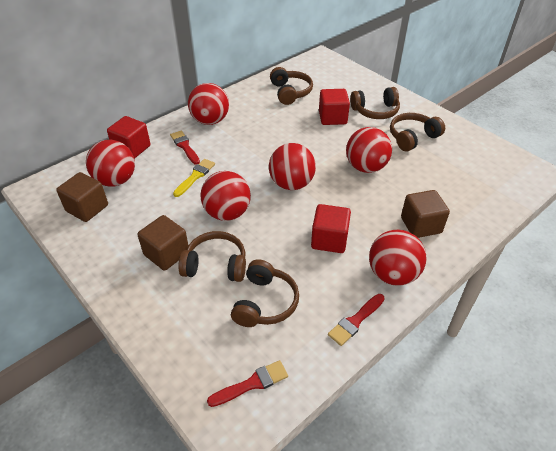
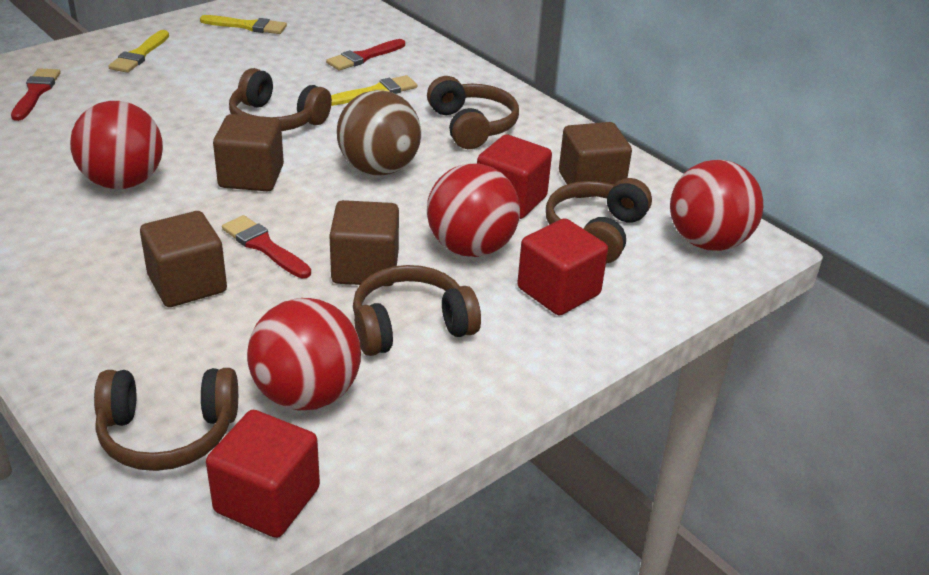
brown ball: none = 0 -> [337,90,421,175] = 1
brown cube: [56,172,108,222] [137,215,188,271] [401,190,450,238] = 3 -> [140,211,227,307] [213,114,284,191] [329,200,399,286] [559,122,632,198] = 4
red ball: [86,140,135,187] [188,83,229,125] [200,171,251,221] [269,143,316,190] [346,127,392,173] [369,230,427,286] = 6 -> [70,101,163,189] [247,298,361,410] [427,163,520,257] [670,160,763,251] = 4
yellow brush: [173,159,215,197] = 1 -> [108,30,169,73] [200,15,287,34] [331,75,417,106] = 3

